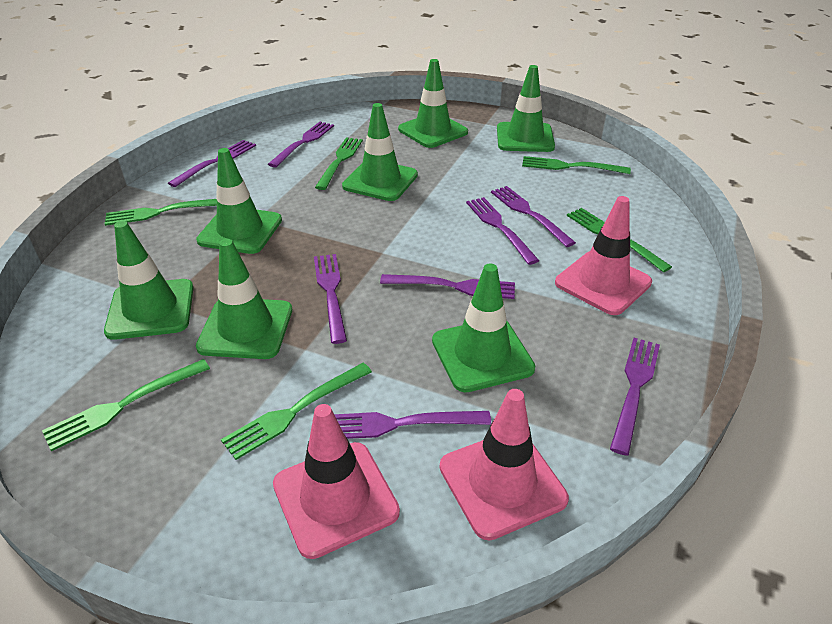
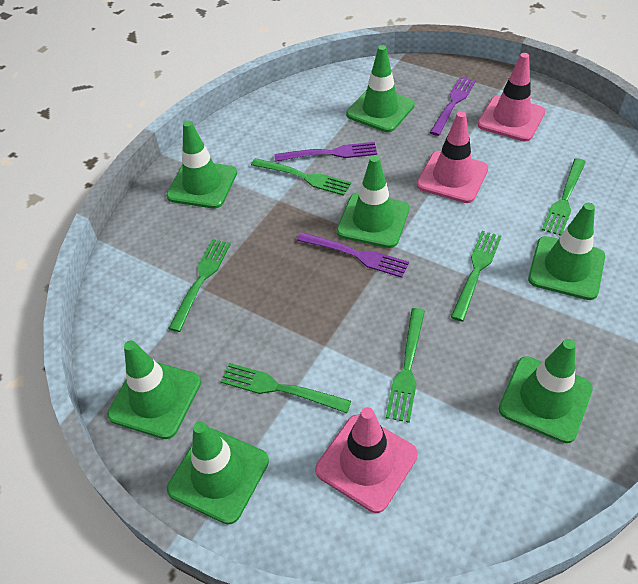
purple fork: [168,140,256,187] [268,122,334,167] [314,254,347,344] [334,411,491,439] [380,274,515,299] [466,197,539,265] [491,186,576,247] [610,338,660,456] = 8 -> [274,142,377,162] [296,232,409,278] [430,76,476,136] = 3

